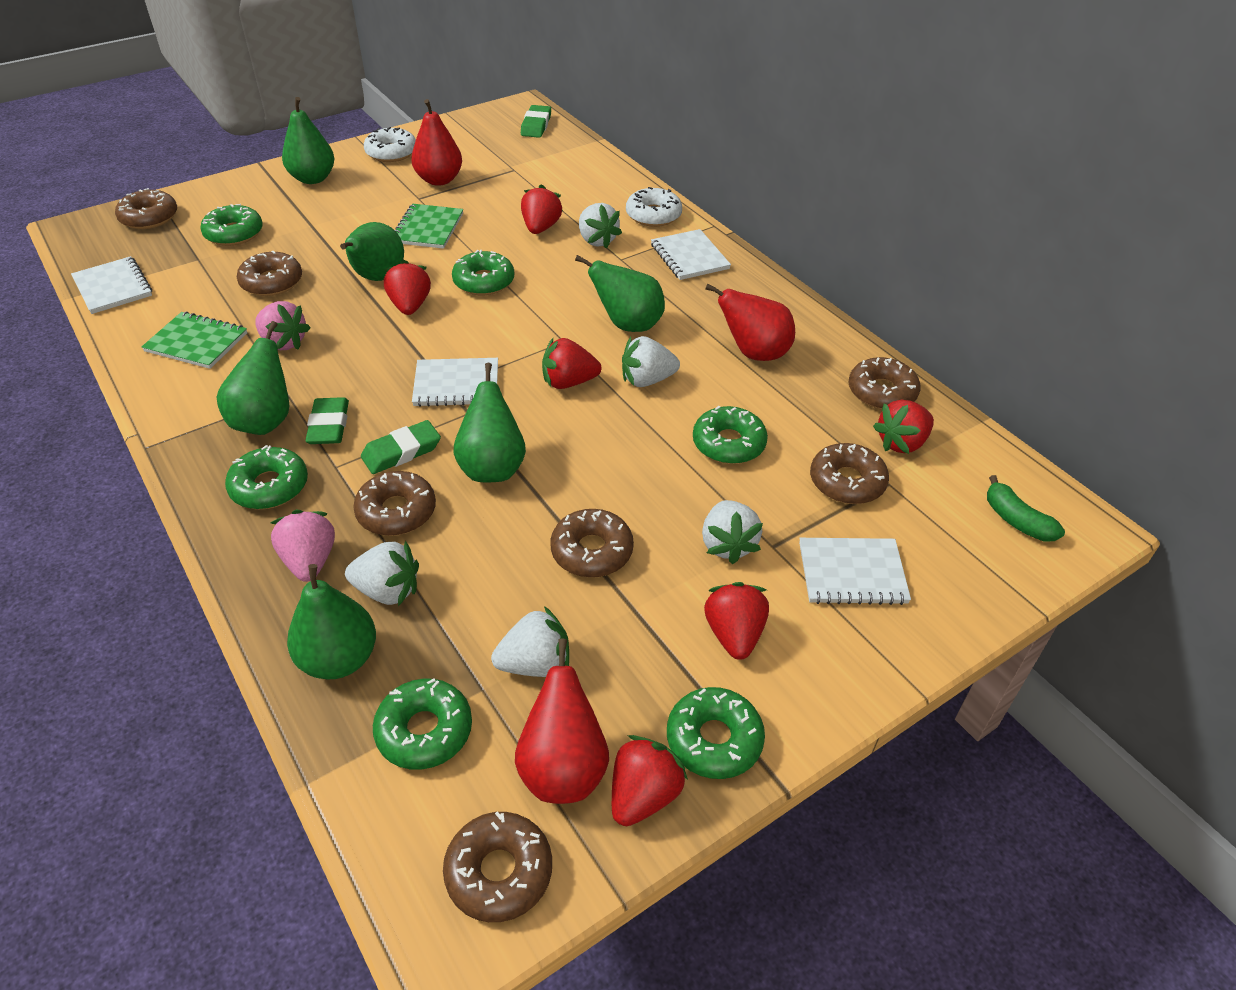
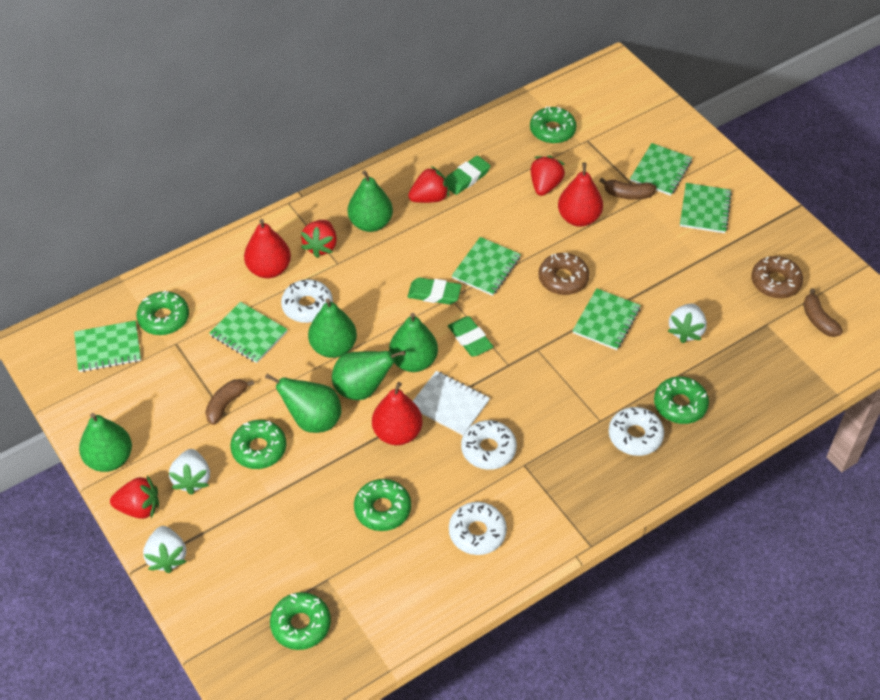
brown banana: none = 0 -> [205,379,254,425] [599,178,656,200] [803,288,843,337] = 3
brown donut: [115,188,177,229] [237,251,302,296] [353,471,436,536] [443,811,552,922] [550,509,634,578] [810,443,889,504] [849,357,920,410] = 7 -> [538,253,589,295] [751,256,803,298] = 2
green banana: [987,475,1065,542] = 1 -> none = 0
green notebook: [142,312,247,369] [395,204,463,249] = 2 -> [74,320,141,372] [209,302,288,363] [452,237,521,296] [573,288,641,350] [630,143,692,196] [680,183,732,233] = 6
pink strawberry: [255,301,310,350] [271,510,335,582] = 2 -> none = 0
red strawberry: [384,260,431,315] [521,184,563,234] [542,338,601,389] [612,735,688,826] [704,582,769,660] [873,400,934,454] = 6 -> [110,476,159,519] [301,220,337,258] [408,166,449,203] [531,156,565,196] = 4
white donut: [364,127,416,162] [626,187,682,227] = 2 -> [281,279,333,323] [449,502,507,555] [461,420,517,470] [609,407,664,456] = 4
white notebook: [71,256,152,314] [412,358,498,407] [651,229,731,280] [799,538,911,605] = 4 -> [413,371,490,435] = 1
white strawberry: [345,541,419,606] [491,606,569,677] [579,203,622,249] [622,336,680,387] [702,500,763,564] = 5 -> [143,526,187,573] [169,449,210,495] [668,303,707,343] = 3

